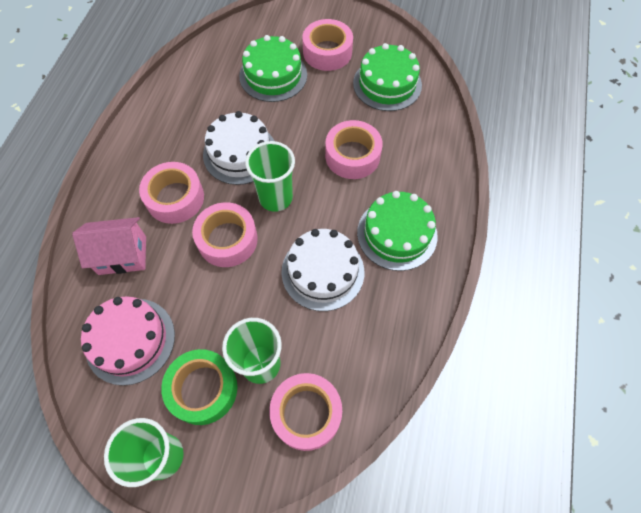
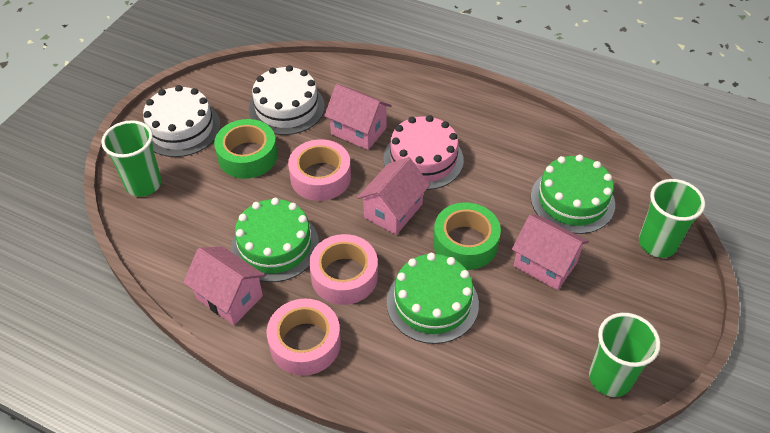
green tape: [161,349,238,425] = 1 -> [214,119,278,179] [433,203,501,270] = 2
pink house: [72,217,146,275] = 1 -> [183,246,265,325] [324,84,392,150] [357,157,430,235] [512,215,589,290] = 4
pink tape: [139,162,204,224] [192,202,258,267] [269,373,342,451] [302,19,353,71] [325,120,383,179] = 5 -> [267,299,341,376] [288,139,351,201] [309,234,378,305] = 3

